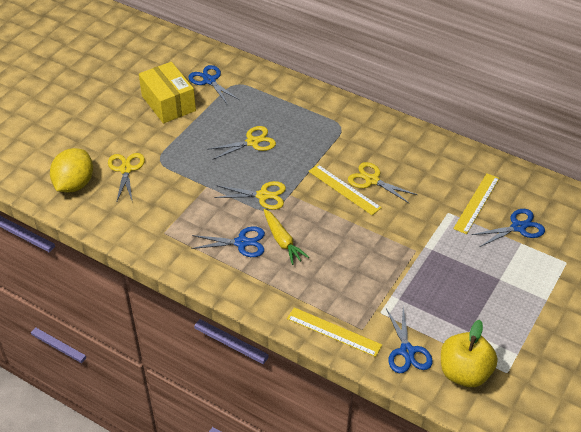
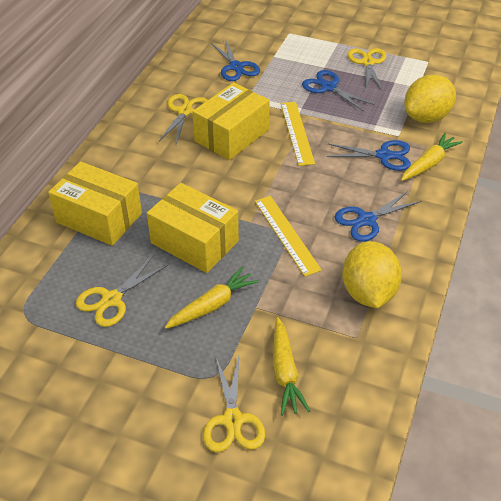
yellow apple: [441,320,498,387] = 1 -> none = 0
yellow box: [139,62,196,123] = 1 -> [48,161,142,246] [147,183,239,273] [192,82,270,160] = 3
yellow carrot: [264,209,309,265] = 1 -> [165,267,259,329] [273,317,310,416] [401,133,463,181] = 3
yellow lemon: [50,148,93,192] = 1 -> [342,241,402,308] [404,75,456,123] = 2
yellow ruler: [287,307,382,357] [308,164,382,215] [453,173,500,234] = 3 -> [255,196,322,277] [281,102,315,166] = 2

